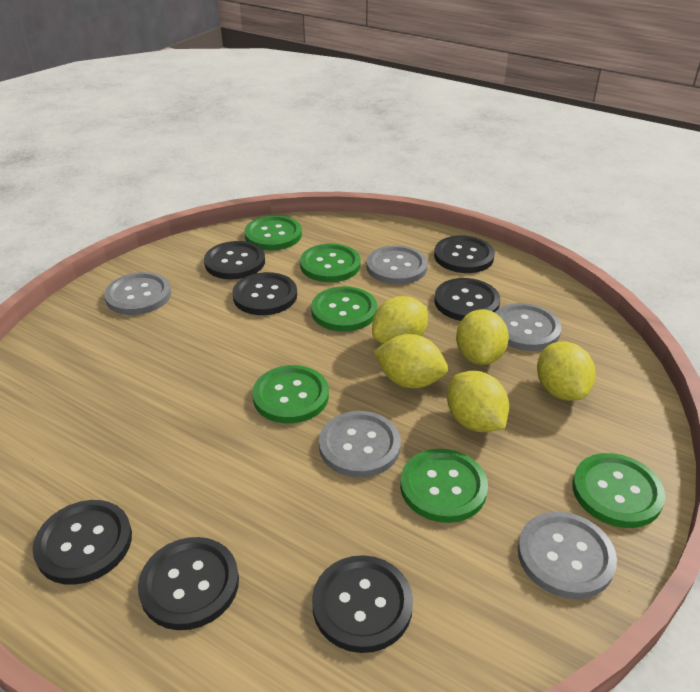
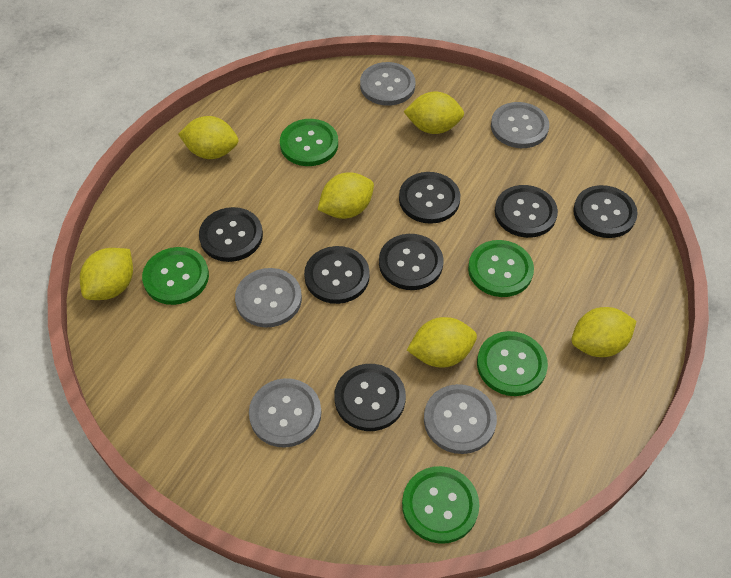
green button: [244,216,302,250] [252,365,329,423] [300,244,361,282] [311,286,377,332] [400,449,488,523] [572,453,665,528] = 6 -> [142,247,209,305] [280,119,338,166] [402,466,479,544] [468,240,534,297] [477,331,548,396] = 5
yellow lemon: [372,296,428,344] [373,334,448,388] [447,371,509,432] [456,309,509,365] [537,342,596,401] = 5 -> [80,248,133,300] [178,116,238,159] [318,172,374,219] [404,91,464,134] [407,317,477,368] [572,307,636,357] = 6

